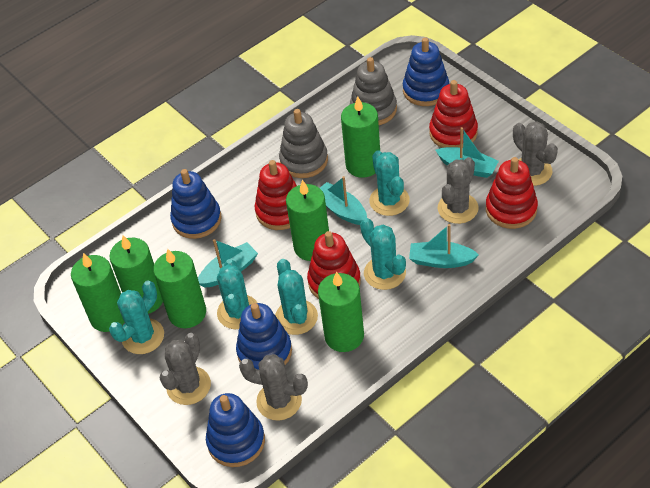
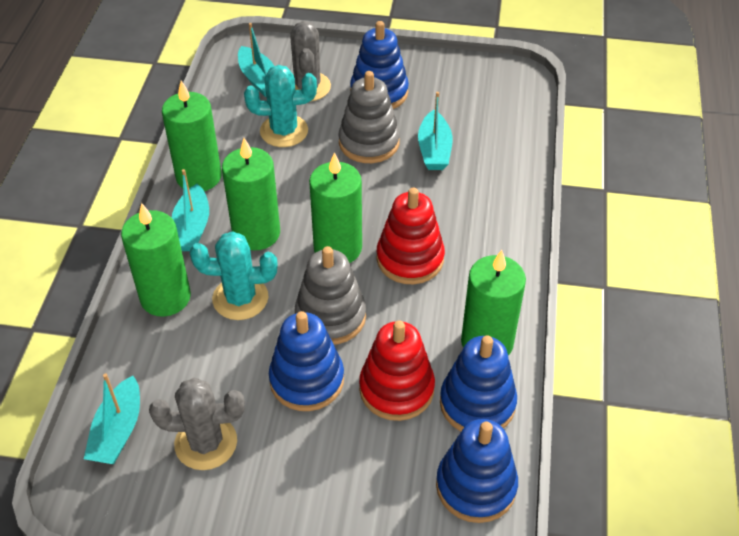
green candle: [71,253,125,332] [109,235,163,314] [153,249,206,328] [286,180,329,261] [318,271,364,352] [341,96,380,178] = 6 -> [121,203,191,317] [162,81,221,191] [222,138,280,250] [309,152,362,263] [461,250,526,355] = 5
grey cactus: [160,333,211,405] [239,354,308,421] [438,157,478,224] [513,121,558,186] = 4 -> [149,378,245,470] [290,21,331,101] = 2
red stacking toy: [255,160,297,230] [307,231,361,299] [429,80,478,148] [486,157,538,229] = 4 -> [359,321,435,421] [377,188,445,284] = 2
turquoise cactus: [109,281,164,354] [217,259,257,329] [275,259,318,335] [360,218,406,290] [369,150,410,216] = 5 -> [190,231,278,320] [244,65,317,147] = 2

